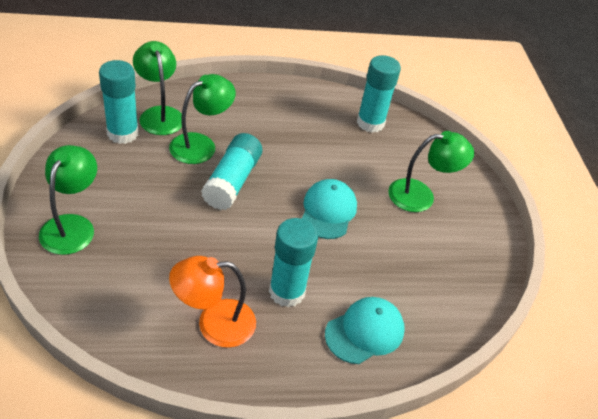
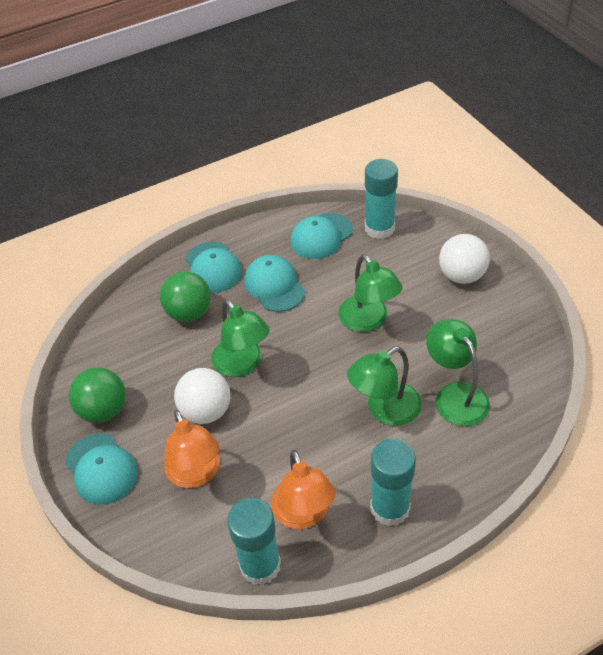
green ball: none = 0 -> [69,367,126,423] [160,271,211,322] = 2
orange lamp: [169,256,256,348] = 1 -> [164,410,220,488] [271,450,336,529] = 2
turquoise cap: [302,179,357,239] [325,297,405,364] = 2 -> [65,433,138,505] [186,242,242,293] [244,255,305,312] [290,213,353,259] = 4
turquoise glue stick: [99,60,139,144] [201,133,262,210] [269,218,318,307] [357,55,401,133] = 4 -> [227,498,281,585] [365,159,398,239] [370,438,416,527] = 3
white ball: none = 0 -> [174,368,231,424] [439,234,490,284] = 2

